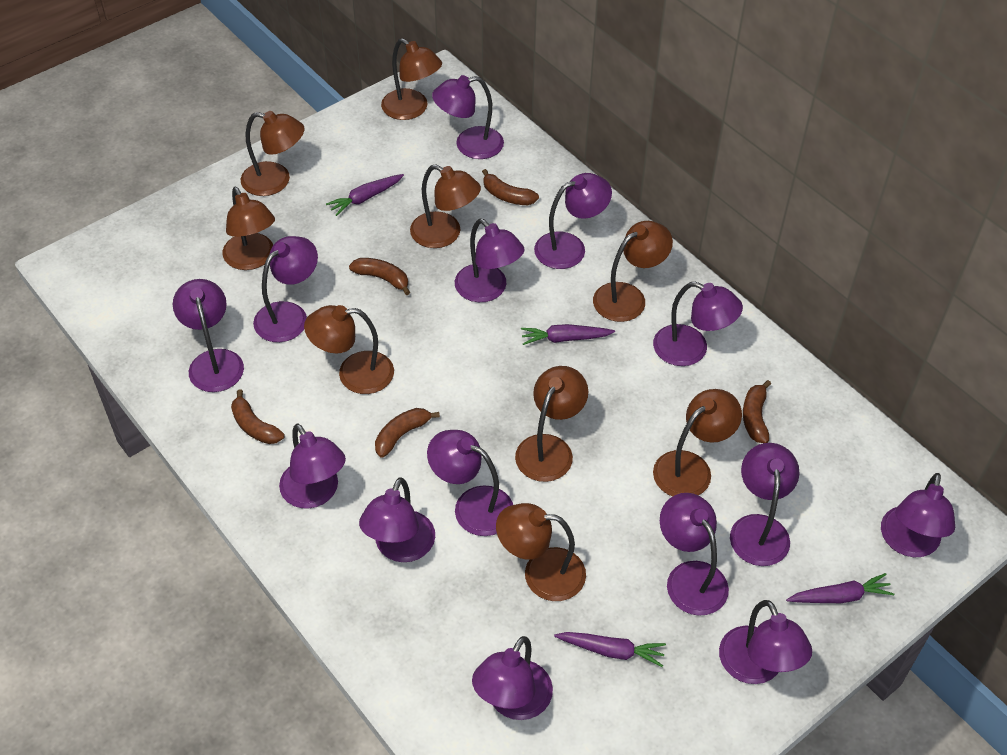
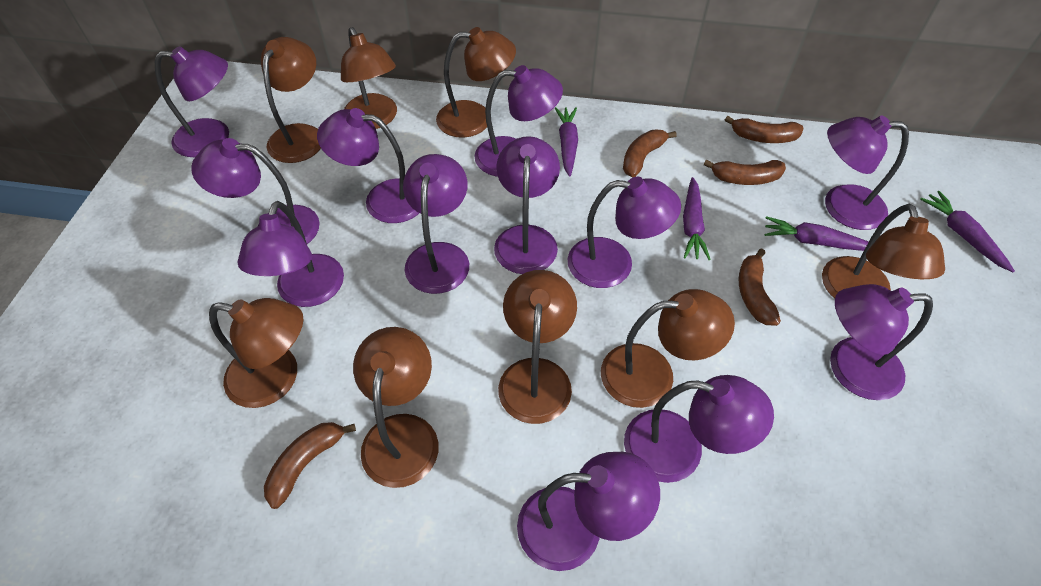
brown lamp: [223,186,275,270] [241,111,304,196] [304,305,394,394] [381,38,442,120] [410,164,481,248] [496,503,586,601] [515,366,588,482] [593,221,673,322] [653,389,742,497] = 9 -> [209,298,303,408] [261,37,321,163] [341,27,397,129] [353,327,439,488] [436,27,516,138] [498,270,577,424] [601,289,735,408] [822,204,945,298] = 8
purple lamp: [173,279,244,392] [253,236,318,342] [279,424,346,509] [359,477,435,562] [427,430,513,536] [432,75,504,159] [455,219,525,302] [472,636,553,720] [534,173,612,269] [653,282,743,366] [660,493,729,616] [719,600,812,684] [730,443,800,566] [881,473,955,557] = 14 -> [155,46,229,157] [191,138,320,244] [237,201,344,307] [317,108,419,223] [403,154,469,294] [474,65,563,177] [494,136,560,274] [517,452,660,571] [568,177,681,288] [624,375,774,483] [825,115,909,230] [830,284,933,400] = 12

